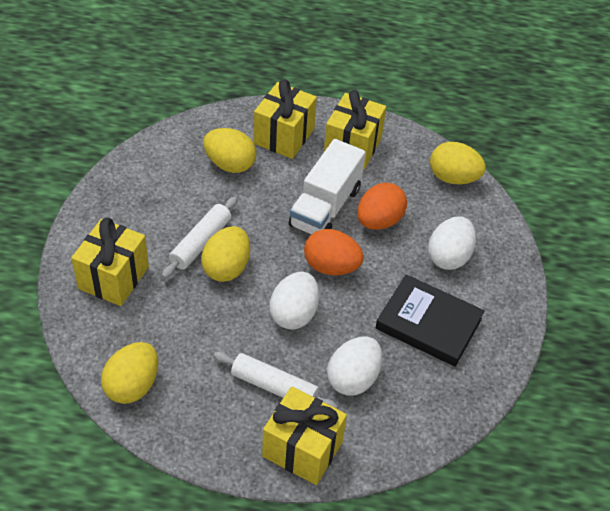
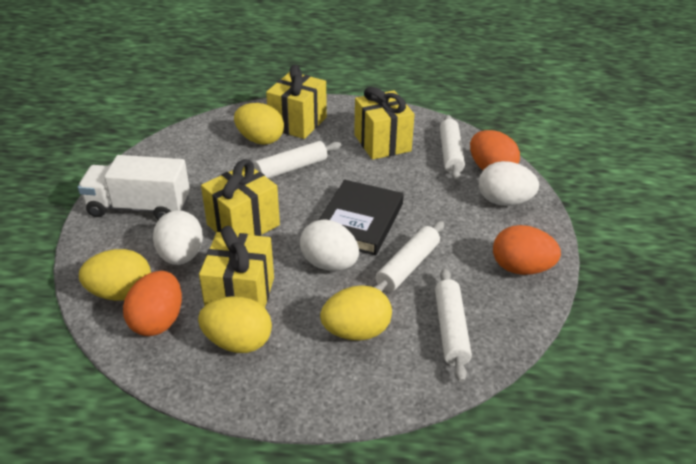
orange egg: [304,229,364,275] [357,183,407,230] = 2 -> [123,271,182,336] [470,130,520,170] [493,225,561,275] = 3
white rolling pin: [162,197,237,278] [214,352,338,409] = 2 -> [254,141,341,179] [374,221,444,292] [435,268,472,382] [440,115,465,180] = 4

